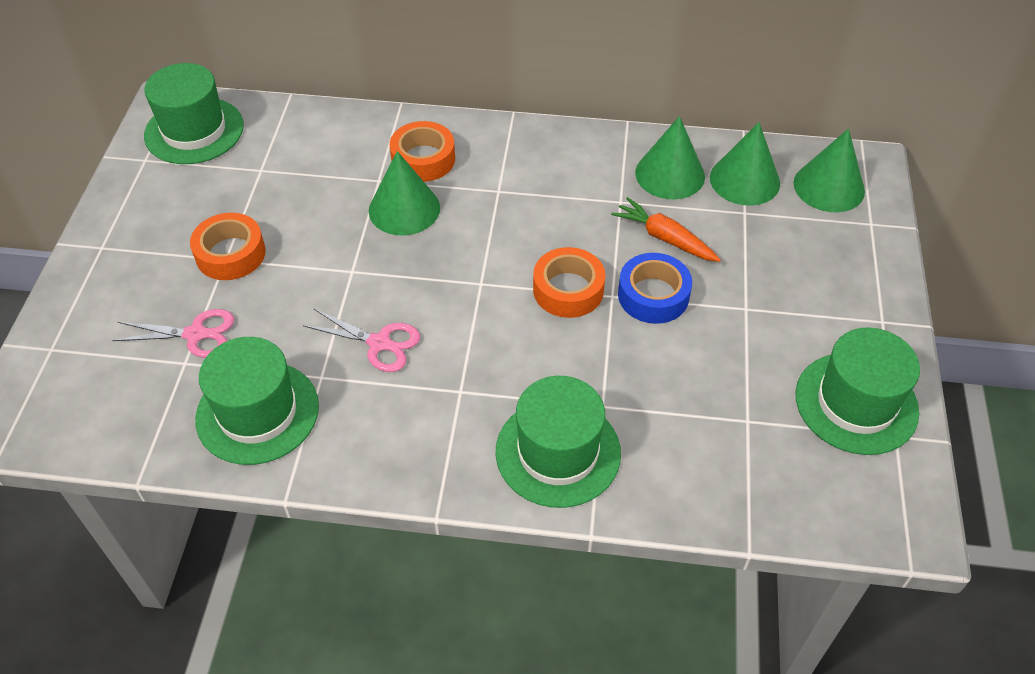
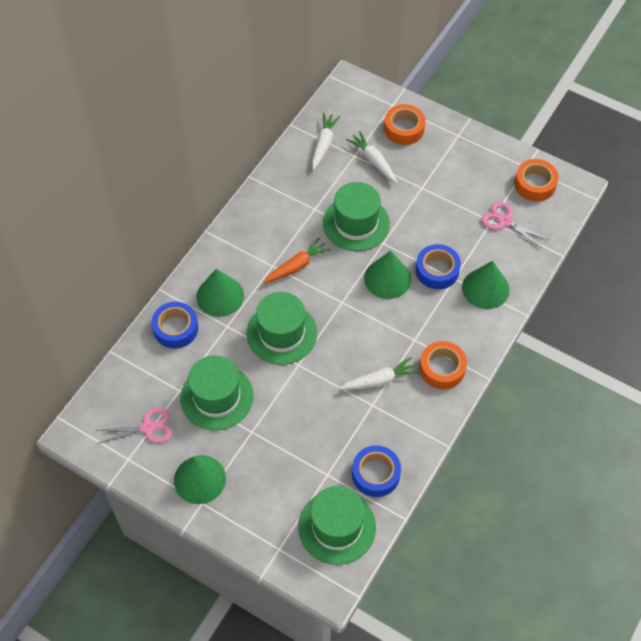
blue tape: [618,253,692,324] = 1 -> [152,302,198,349] [352,445,401,497] [416,244,461,289] = 3
white carrot: none = 0 -> [312,113,340,170] [339,357,419,390] [346,131,397,183] = 3

